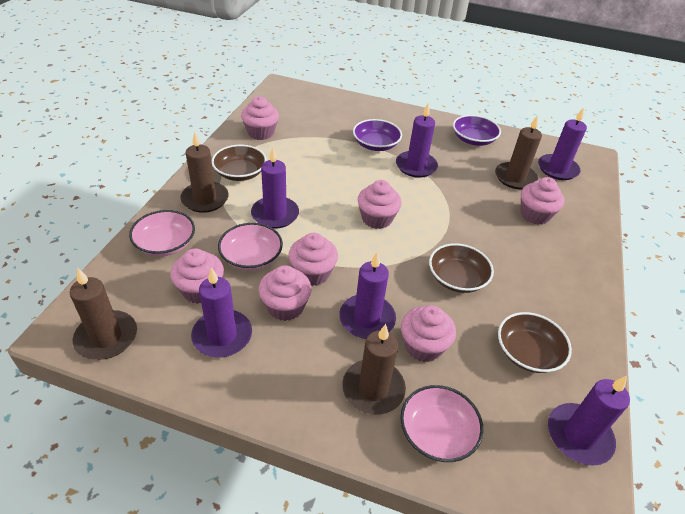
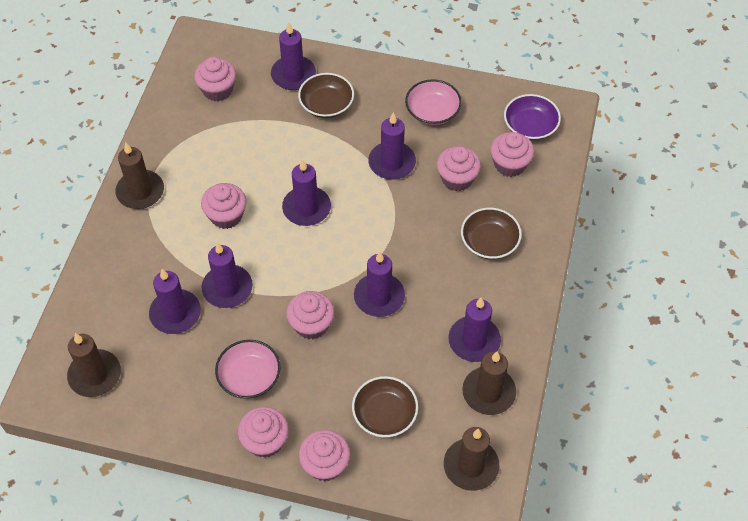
pink bowl: [129,210,195,256] [218,223,283,271] [400,385,483,462] = 3 -> [215,340,281,399] [405,79,462,125] = 2
purple bowl: [353,119,402,151] [453,115,501,146] = 2 -> [504,94,561,140] = 1
purple candle: [191,267,252,357] [251,147,299,229] [339,252,396,339] [396,104,438,178] [538,107,587,180] [548,376,630,466] = 6 -> [149,269,201,334] [202,243,253,308] [271,23,316,90] [282,159,331,226] [354,252,405,317] [368,113,416,180] [448,297,501,362] = 7

